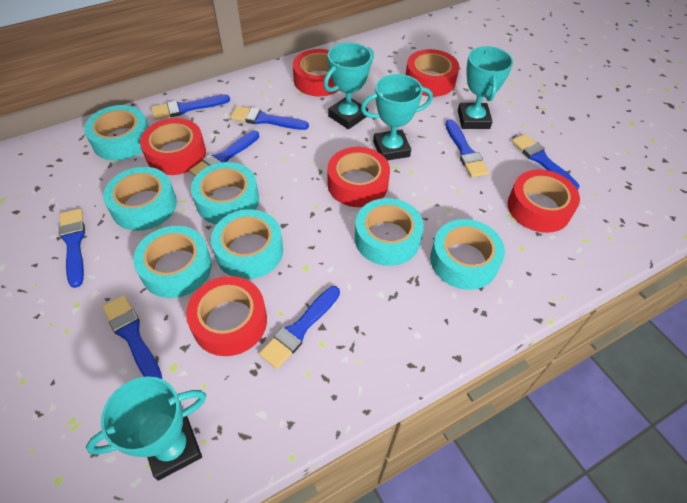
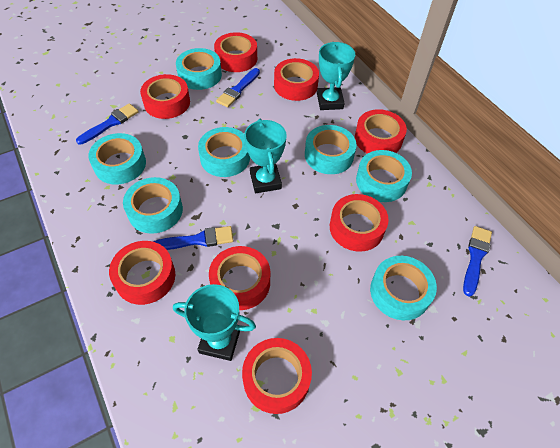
blue brush: [59,208,85,288] [102,295,162,379] [151,95,230,120] [189,131,259,176] [231,106,309,130] [259,286,340,369] [445,119,489,177] [512,134,579,190] = 8 -> [76,103,139,145] [153,226,234,250] [216,68,260,107] [463,226,492,297] = 4
red tape: [140,118,206,175] [186,276,267,356] [293,49,339,96] [327,147,390,207] [406,49,459,97] [507,169,580,233] = 6 -> [109,241,175,305] [140,74,190,119] [209,246,270,310] [214,32,257,72] [242,338,312,414] [274,58,319,101] [330,194,389,252] [355,109,407,154] = 8
turquoise trophy: [86,376,206,480] [324,43,374,129] [361,74,433,161] [458,46,513,129] = 4 -> [173,284,256,361] [244,119,287,193] [317,42,355,110] = 3

